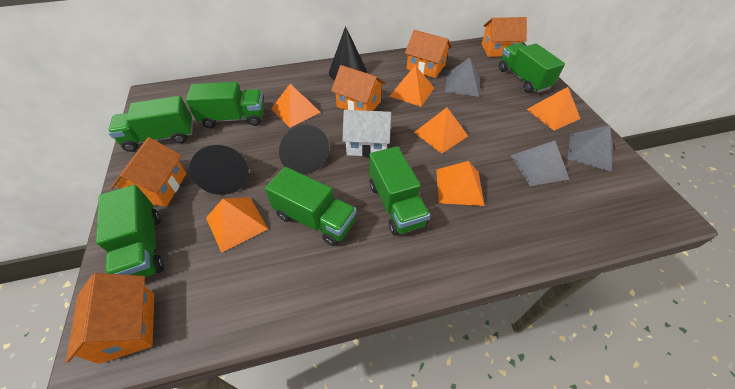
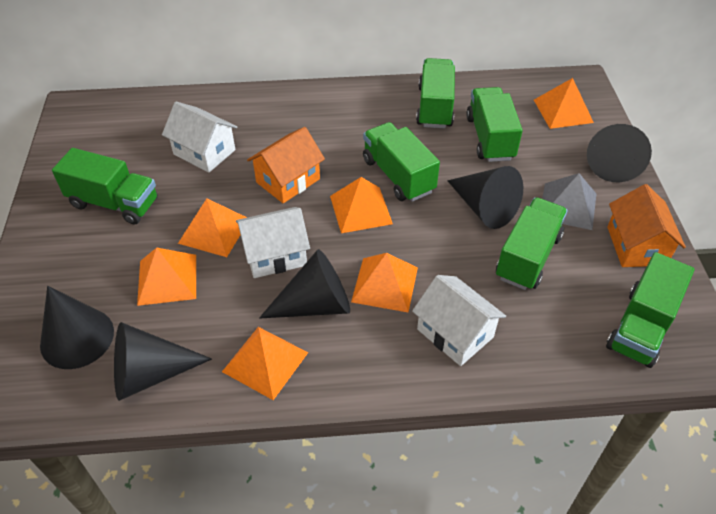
black cone: [190,145,249,195] [279,125,329,175] [329,26,367,80] = 3 -> [40,286,114,369] [114,322,212,401] [259,249,350,319] [447,166,523,229] [587,124,652,182] = 5
grey pyramid: [445,57,480,97] [511,141,570,186] [567,125,612,172] = 3 -> [542,173,596,230] = 1
orange house: [66,273,154,364] [110,137,186,206] [331,65,385,111] [405,30,452,78] [482,17,527,57] = 5 -> [247,127,325,203] [607,184,686,267] = 2
white house: [342,110,391,157] = 1 -> [162,102,237,173] [236,207,310,278] [412,275,506,366] = 3

